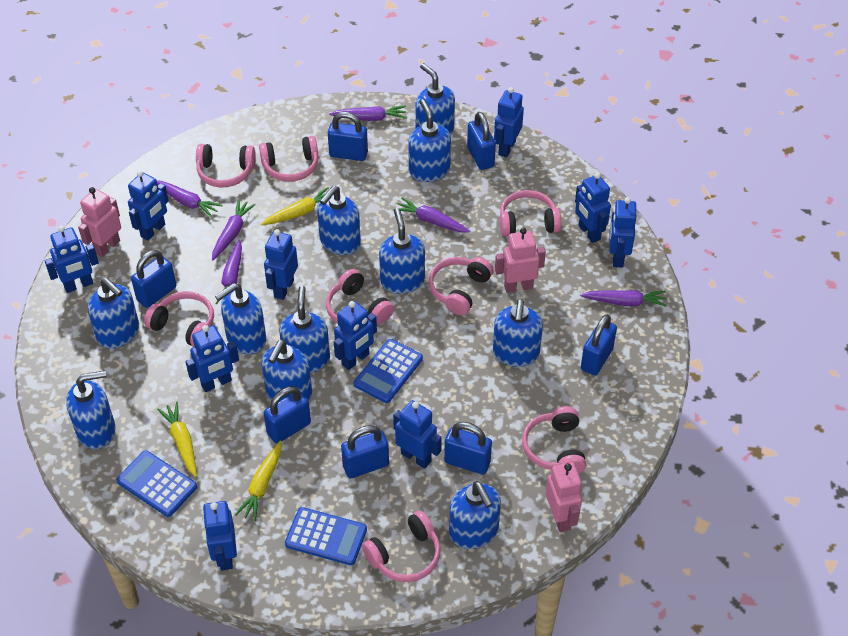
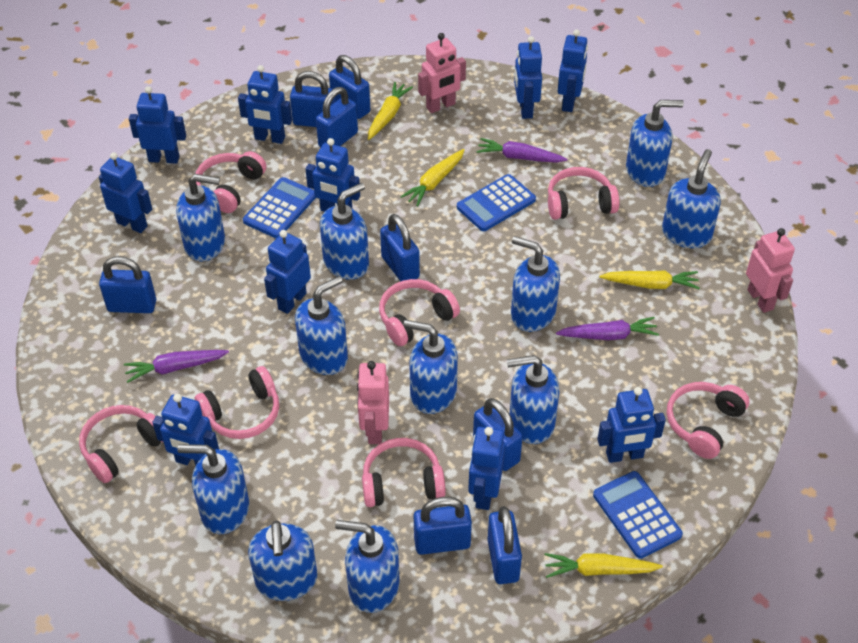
blue padlock: [131,250,176,308] [264,386,311,444] [328,112,368,161] [341,425,389,478] [444,422,492,475] [467,112,496,170] [581,315,617,375] = 7 -> [99,256,156,313] [290,71,335,127] [316,87,358,147] [329,55,370,119] [380,214,420,281] [414,497,472,555] [473,398,523,471] [487,506,522,584] = 8
pink headphones: [144,291,214,347] [196,144,256,187] [259,136,318,182] [326,269,394,324] [362,511,441,582] [429,257,493,315] [500,190,561,236] [522,406,586,474] = 8 -> [79,405,163,483] [195,151,266,213] [195,366,279,439] [362,438,446,507] [379,279,460,346] [548,167,619,220] [667,382,750,459] = 7
purple carrot: [157,181,223,218] [212,199,256,261] [215,240,242,305] [329,106,407,121] [393,197,471,233] [580,290,667,307] = 6 -> [124,350,229,383] [476,138,567,163] [556,317,659,340] = 3
yellow carrot: [157,402,197,477] [235,441,281,521] [261,187,329,225] = 3 -> [368,82,413,140] [400,149,465,206] [545,553,663,578] [599,270,699,289] = 4

